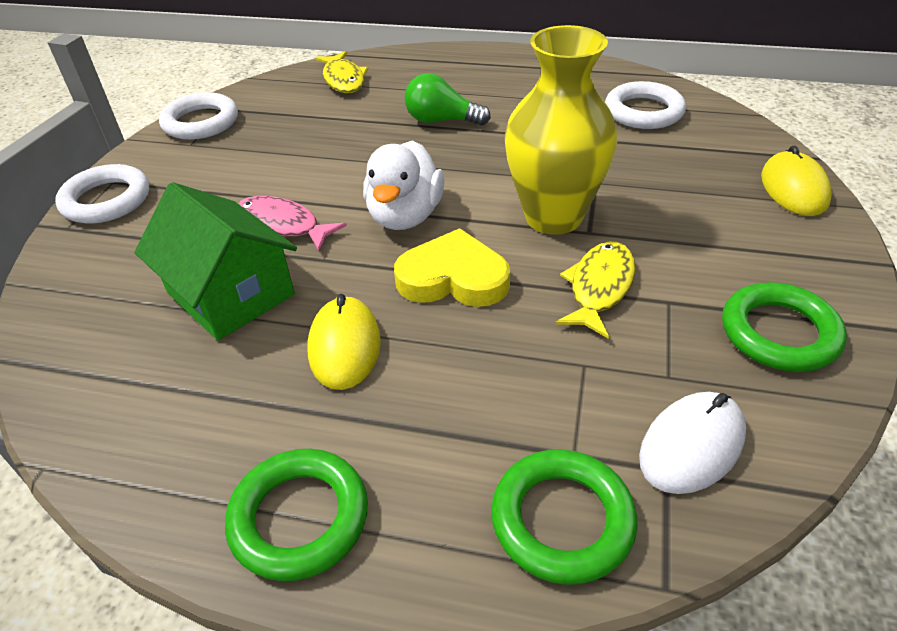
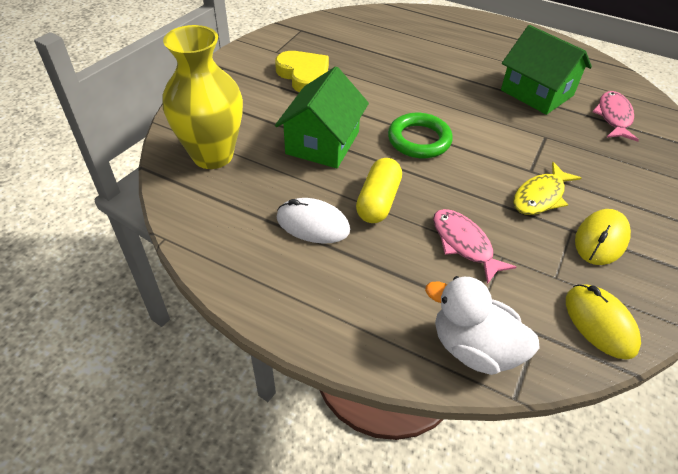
green house: [134,182,297,341] = 1 -> [275,66,369,168] [501,25,592,115] = 2
green light bulb: [405,73,491,126] = 1 -> none = 0
green ring: [225,449,368,581] [491,449,638,585] [722,282,847,372] = 3 -> [388,113,453,158] = 1
pink fish: [239,196,347,251] = 1 -> [433,209,516,284] [593,91,639,142] = 2
white ring: [55,164,149,223] [159,92,238,140] [605,81,686,129] = 3 -> none = 0
yellow capsule: none = 0 -> [356,158,402,223] = 1
yellow fish: [315,51,368,93] [555,242,635,339] = 2 -> [513,162,581,215] = 1

